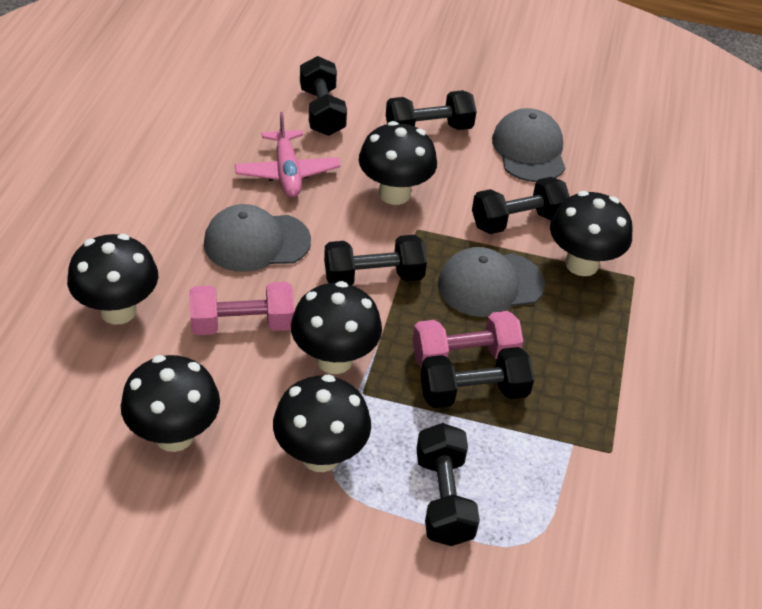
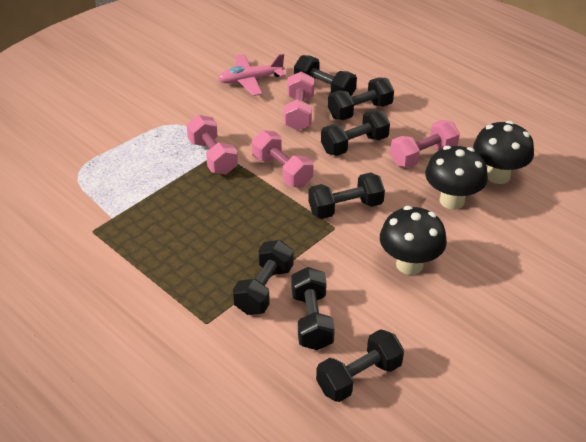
black dumbbell: [300,56,347,136] [324,235,427,285] [386,90,477,130] [416,423,480,546] [421,347,534,408] [472,177,570,234] = 6 -> [233,240,293,315] [291,267,335,350] [294,55,357,97] [308,172,385,219] [316,329,404,402] [321,110,390,156] [328,77,394,120] = 7
black mushroom: [67,234,158,324] [121,355,220,452] [273,374,371,472] [291,281,382,374] [359,121,437,205] [550,191,632,276] = 6 -> [380,206,447,275] [425,146,488,210] [473,121,534,184] = 3
grey cap: [204,204,311,272] [438,247,545,317] [492,108,565,182] = 3 -> none = 0
pink dumbbell: [189,282,295,335] [413,311,523,368] = 2 -> [186,115,238,174] [252,130,314,187] [284,71,314,131] [390,120,460,168] = 4

